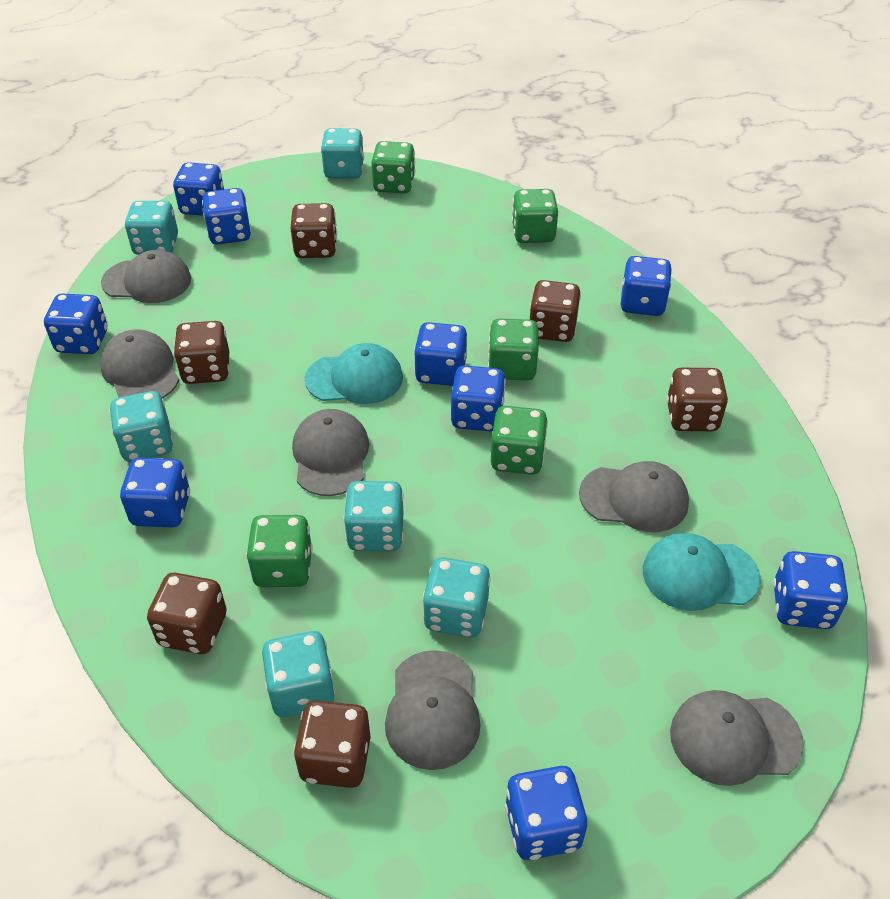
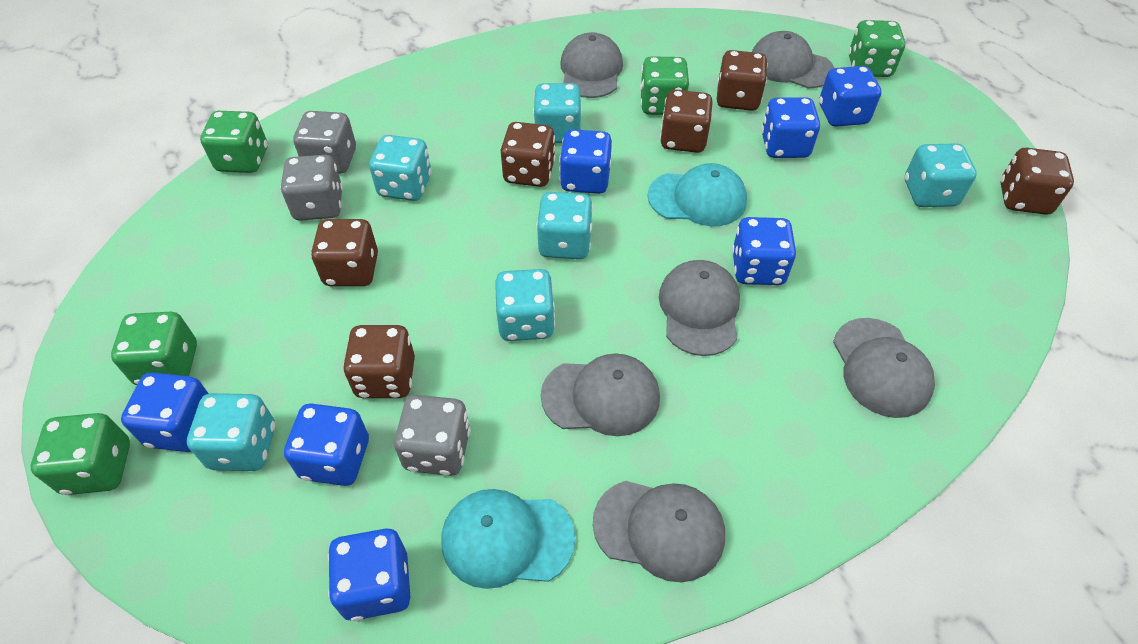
blue dice: [44,294,108,354] [120,457,190,528] [173,162,224,216] [202,188,251,245] [414,322,467,386] [451,365,506,432] [505,766,587,860] [621,256,672,316] [773,551,848,629] = 9 -> [121,372,209,452] [284,403,369,486] [328,529,410,621] [559,129,612,194] [732,217,796,285] [761,97,820,158] [819,66,881,127] = 7
grey dice: none = 0 -> [280,155,343,221] [293,111,356,174] [394,395,471,476] = 3

